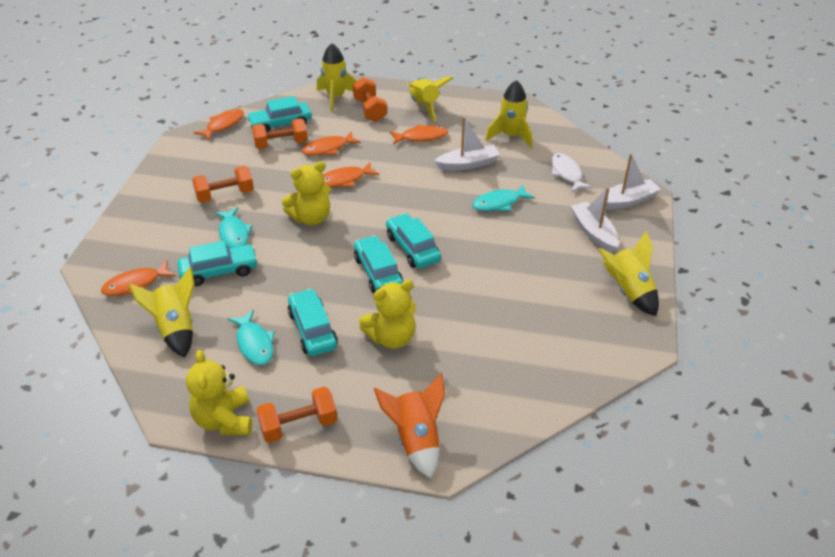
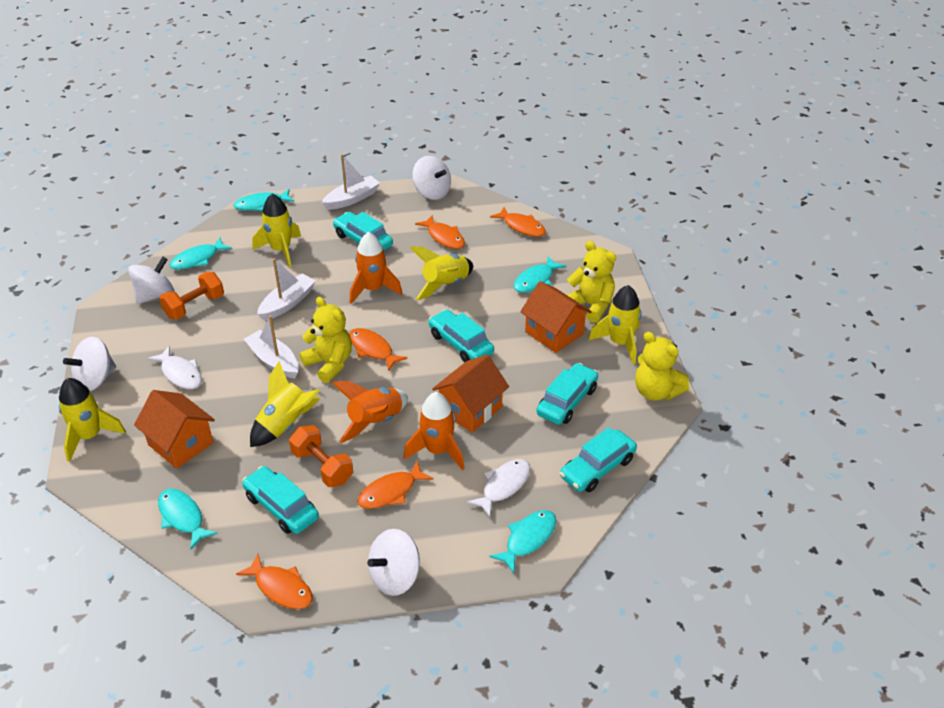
orange dumbbell: [192,166,254,203] [252,118,307,149] [256,387,337,443] [353,77,387,122] = 4 -> [159,272,224,320] [289,425,353,487] = 2
orange house: none = 0 -> [134,390,215,469] [432,355,509,433] [520,281,592,353] = 3
orange rocket: [374,373,445,479] = 1 -> [332,381,408,443] [350,232,402,304] [403,392,465,470] = 3
turquoise fish: [214,207,252,248] [228,310,275,365] [472,185,535,211] = 3 -> [158,489,218,549] [170,238,232,270] [234,189,294,211] [489,510,556,573] [513,256,566,293] = 5
white fish: [551,153,592,192] = 1 -> [147,346,202,389] [467,459,530,517] = 2
white spinning top: none = 0 -> [63,337,116,391] [128,257,174,304] [367,529,420,596] [412,156,451,200] = 4

